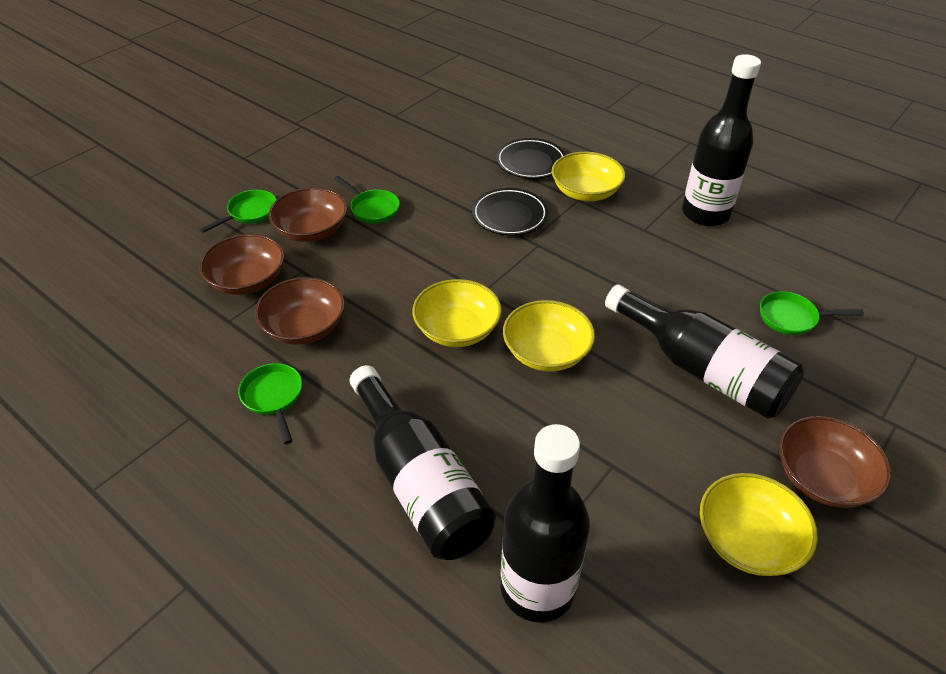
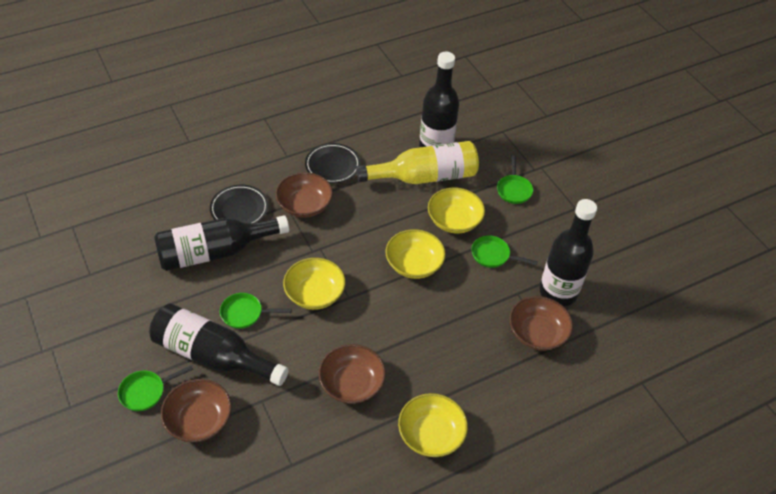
yellow bottle: none = 0 -> [356,141,479,184] = 1

